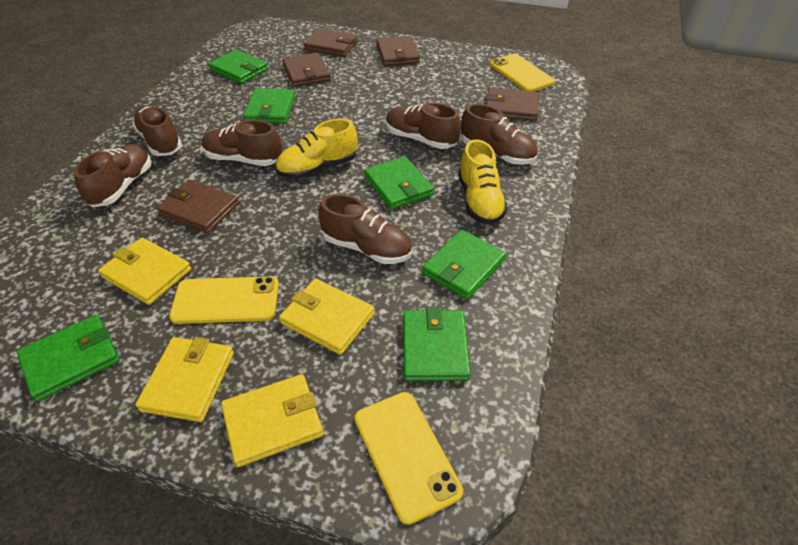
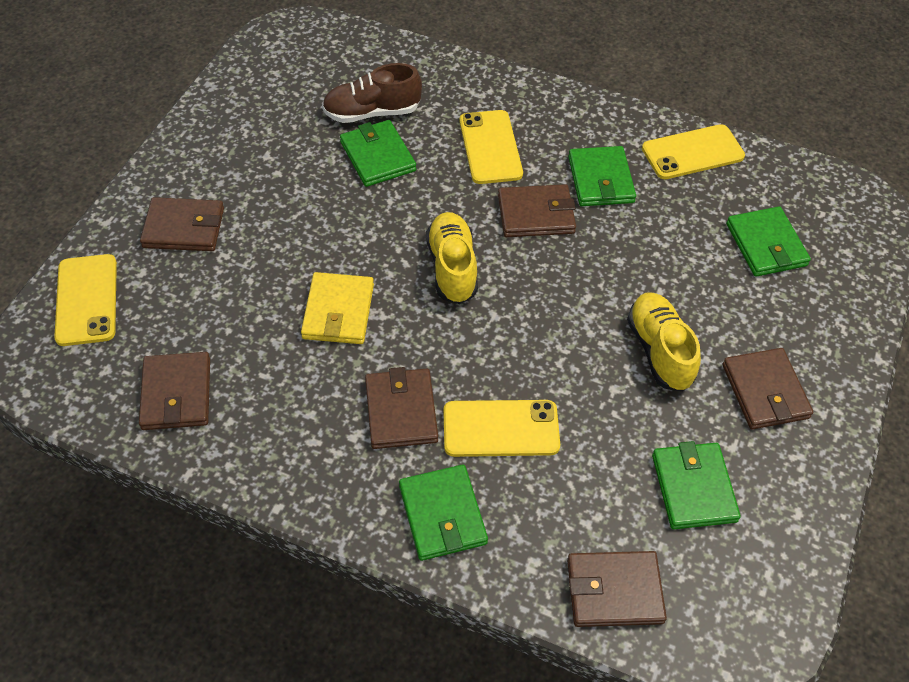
brown shoe: [74,144,151,207] [132,105,182,156] [202,120,282,166] [318,194,412,264] [386,103,461,149] [461,104,538,165] = 6 -> [322,63,422,123] = 1
brown wallet: [157,180,239,233] [282,53,331,87] [304,29,358,57] [376,36,420,66] [485,88,539,121] = 5 -> [139,352,210,430] [140,197,224,251] [365,367,438,449] [498,184,576,237] [567,551,667,627] [723,348,813,430] = 6
green wallet: [17,315,120,402] [208,50,269,84] [243,88,295,124] [364,156,434,210] [403,307,471,381] [422,230,506,299] = 6 -> [340,120,416,187] [399,465,488,561] [568,146,636,206] [652,441,741,529] [726,206,811,277] = 5
yellow phone: [169,276,279,324] [355,392,463,525] [490,54,555,92] = 3 -> [54,254,117,346] [443,400,560,457] [460,110,523,184] [642,124,745,179] = 4
yellow wallet: [98,238,191,305] [135,337,234,422] [221,374,323,467] [279,279,375,355] = 4 -> [301,272,374,344] = 1

